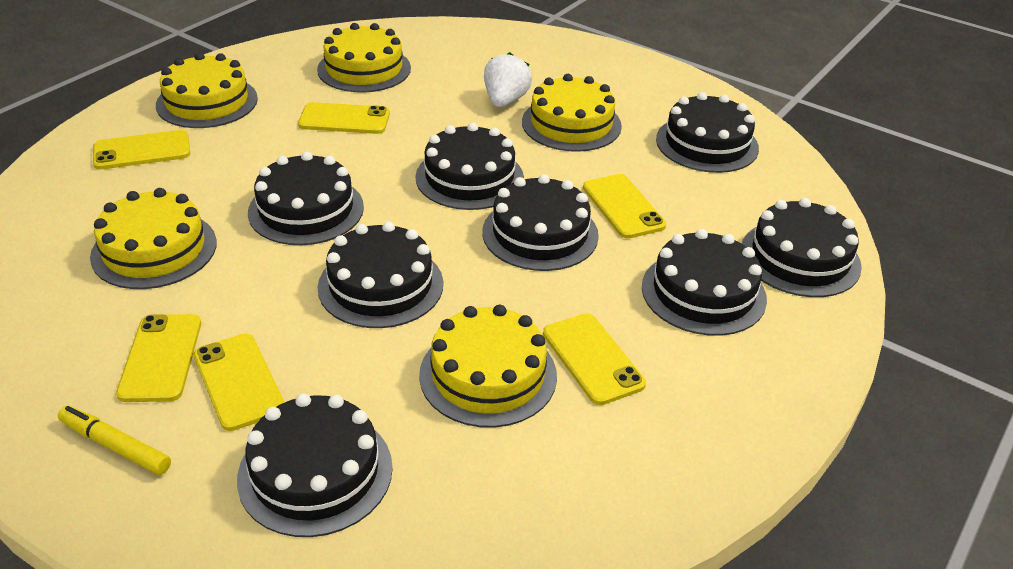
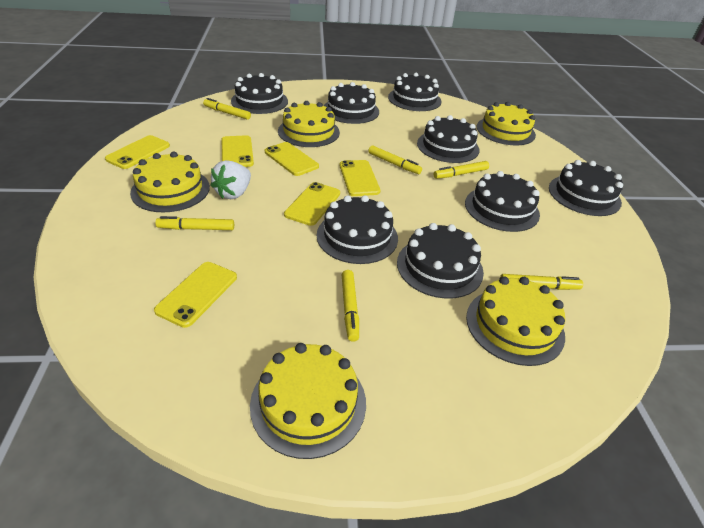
yellow marker: [58,406,171,475] = 1 -> [155,216,234,230] [203,98,251,120] [342,270,359,342] [368,145,422,174] [433,161,489,179] [500,274,583,290] = 6

